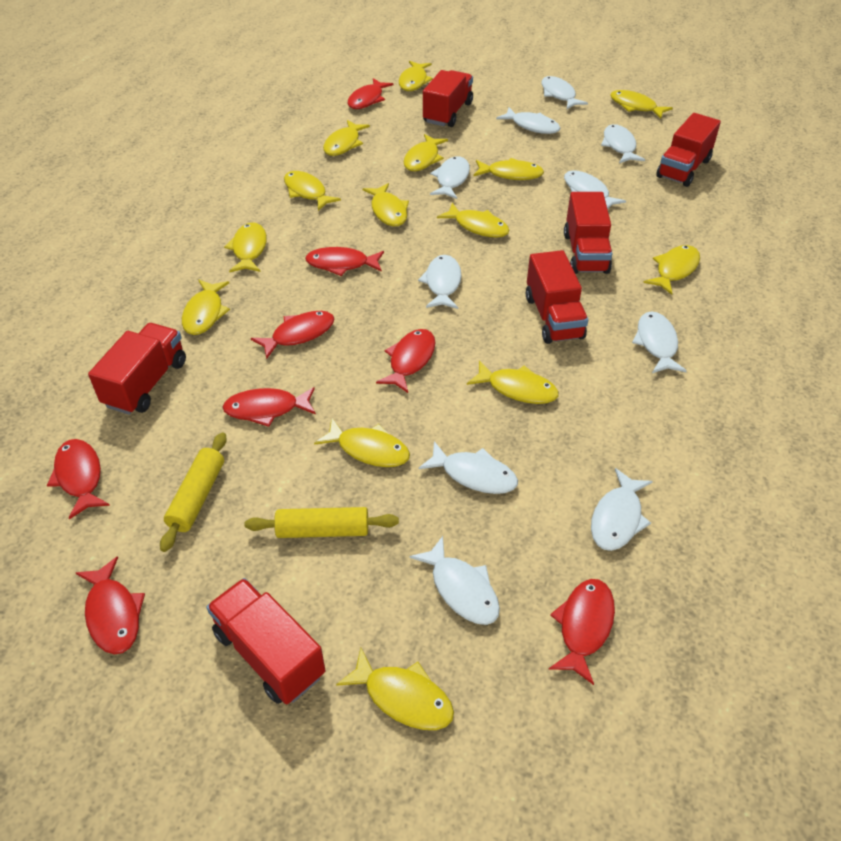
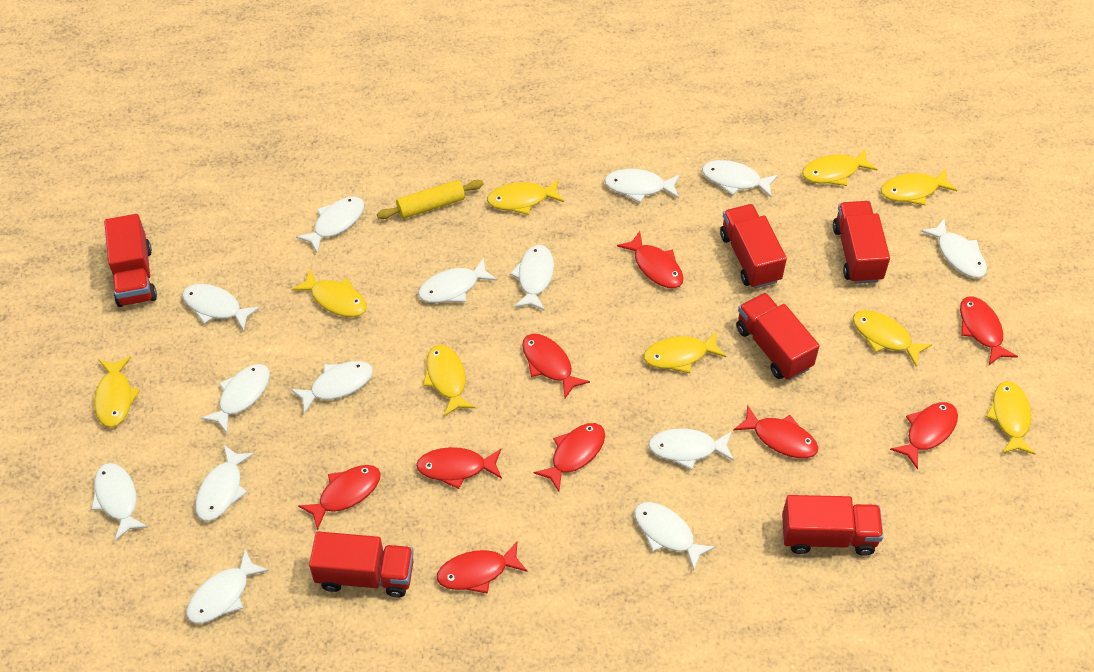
red fish: [47,439,110,520] [76,556,145,654] [222,387,316,427] [251,311,334,359] [305,247,384,276] [348,78,394,109] [376,329,435,393] [549,579,615,685] = 8 -> [298,465,381,530] [416,447,502,489] [437,542,528,594] [522,334,590,398] [534,423,605,492] [617,231,684,288] [733,405,818,458] [890,402,958,469] [960,297,1018,365] = 9
white fish: [410,536,500,625] [418,255,462,309] [419,441,518,494] [430,157,470,199] [496,107,560,134] [542,76,588,109] [564,170,626,209] [591,468,653,551] [601,124,645,163] [632,311,687,373] = 10 -> [91,463,148,541] [182,284,260,331] [186,549,269,624] [195,445,254,521] [201,364,270,434] [290,361,373,414] [296,197,364,253] [418,258,497,303] [510,245,554,311] [604,169,680,203] [634,502,716,570] [648,428,734,470] [702,160,778,198] [921,219,987,278] = 14
yellow fish: [182,280,230,335] [224,222,267,272] [284,171,341,211] [314,418,410,467] [323,120,370,156] [336,648,454,730] [363,183,409,226] [399,61,433,91] [404,134,448,171] [437,203,510,238] [467,360,559,404] [473,158,544,180] [610,90,673,119] [643,245,700,295] = 14 -> [94,356,140,428] [291,269,367,317] [423,345,475,416] [487,179,564,215] [643,331,726,373] [802,149,878,186] [853,310,932,366] [881,169,957,205] [986,381,1036,455] = 9
yellow rolling pin: [160,432,227,552] [244,507,399,538] = 2 -> [377,180,484,219] = 1

